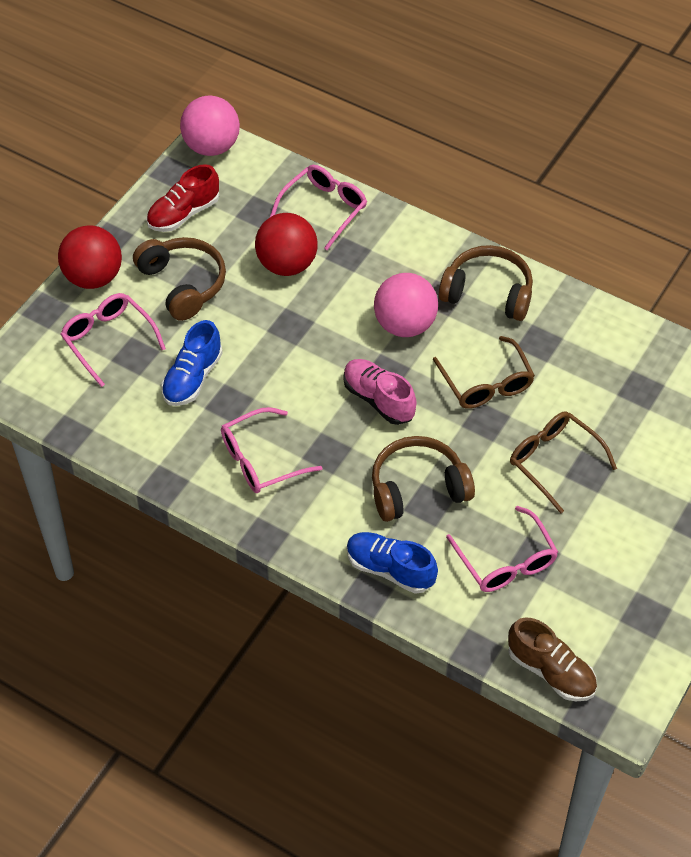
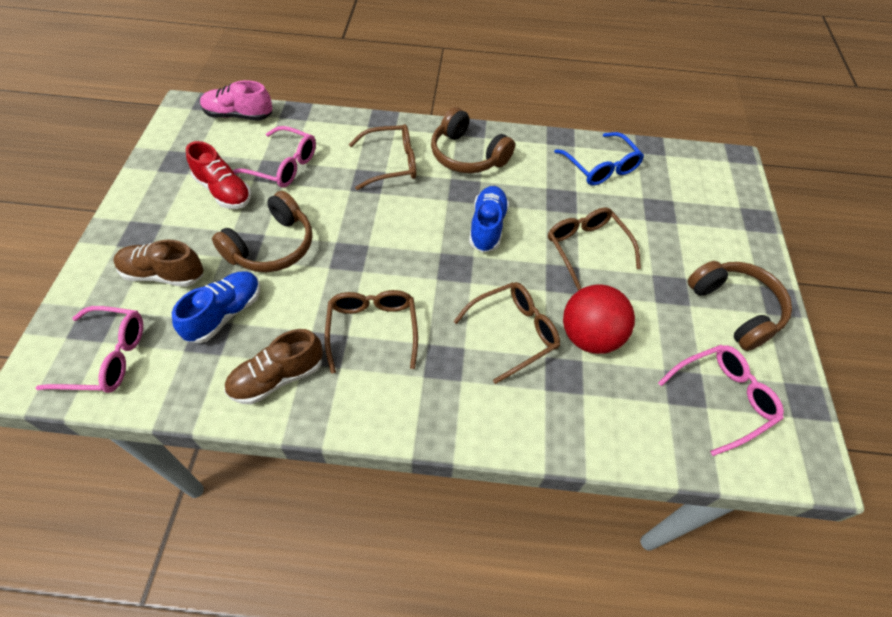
blue glasses: none = 0 -> [554,132,644,186] = 1
brown glasses: [433,336,535,409] [510,412,617,513] = 2 -> [325,290,418,374] [349,124,416,190] [453,282,560,384] [548,208,641,291] = 4
brown shoe: [508,617,597,701] = 1 -> [113,240,203,287] [224,329,323,405] = 2
pink ball: [180,96,240,156] [374,273,438,337] = 2 -> none = 0
pink glasses: [60,293,166,387] [221,407,323,493] [270,165,367,250] [446,506,558,592] = 4 -> [36,306,143,393] [232,126,316,188] [658,345,784,456] = 3
red ball: [58,225,122,289] [255,213,318,276] = 2 -> [563,285,635,354] = 1

